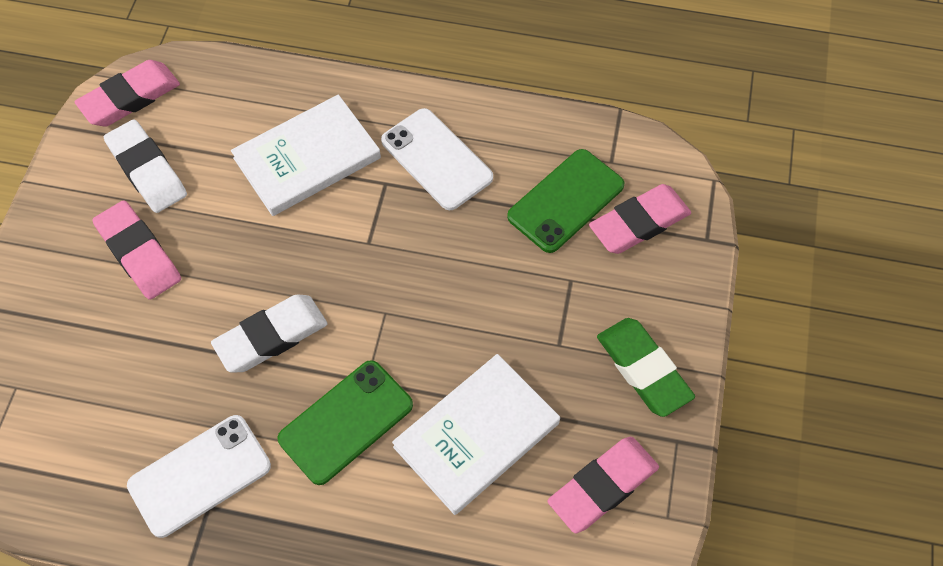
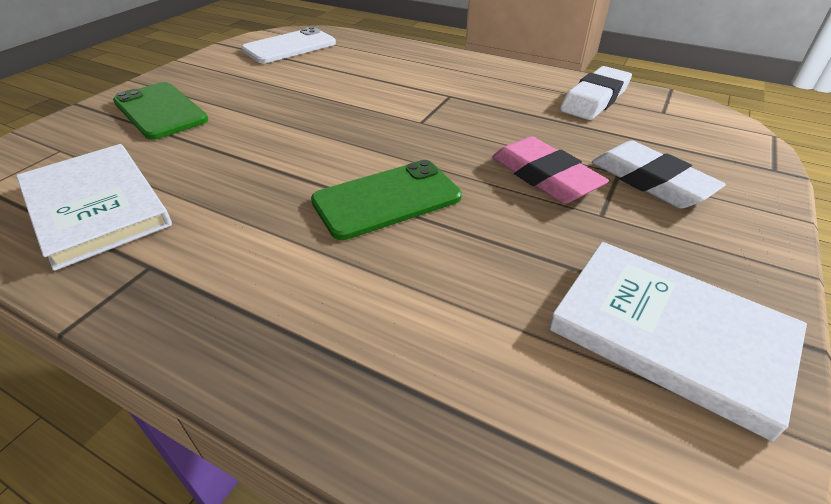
green eraser: [597,318,695,417] = 1 -> none = 0
pink eraser: [74,60,180,127] [92,200,181,300] [548,437,659,533] [589,184,691,254] = 4 -> [492,136,609,203] = 1
white phone: [127,415,271,538] [381,108,493,210] = 2 -> [242,27,336,63] = 1

